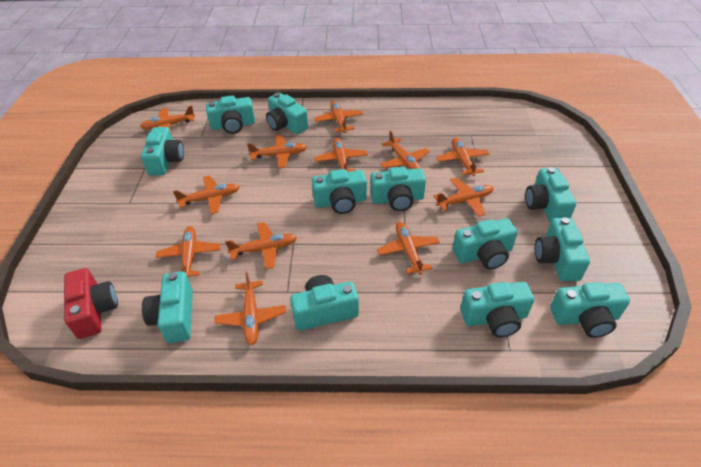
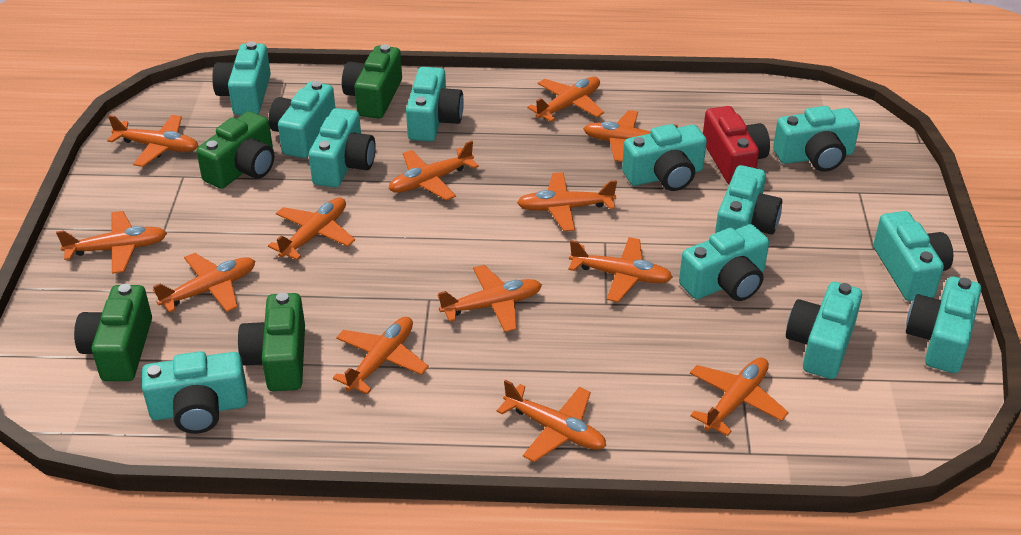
green camera: none = 0 -> [74,284,152,381] [196,111,274,189] [238,292,305,391] [342,44,402,119] = 4
orange plane: [140,106,195,135] [156,226,221,277] [173,176,240,214] [215,272,286,345] [225,222,297,269] [247,135,307,168] [314,101,363,133] [314,138,368,172] [377,222,440,275] [380,130,430,169] [433,177,494,217] [436,138,490,176] = 12 -> [56,211,167,274] [107,115,198,167] [153,253,255,313] [268,198,355,260] [333,317,429,394] [388,140,479,201] [437,265,542,332] [497,379,606,462] [517,172,617,231] [527,77,604,122] [569,237,673,302] [583,110,678,162] [690,358,789,436] = 13

